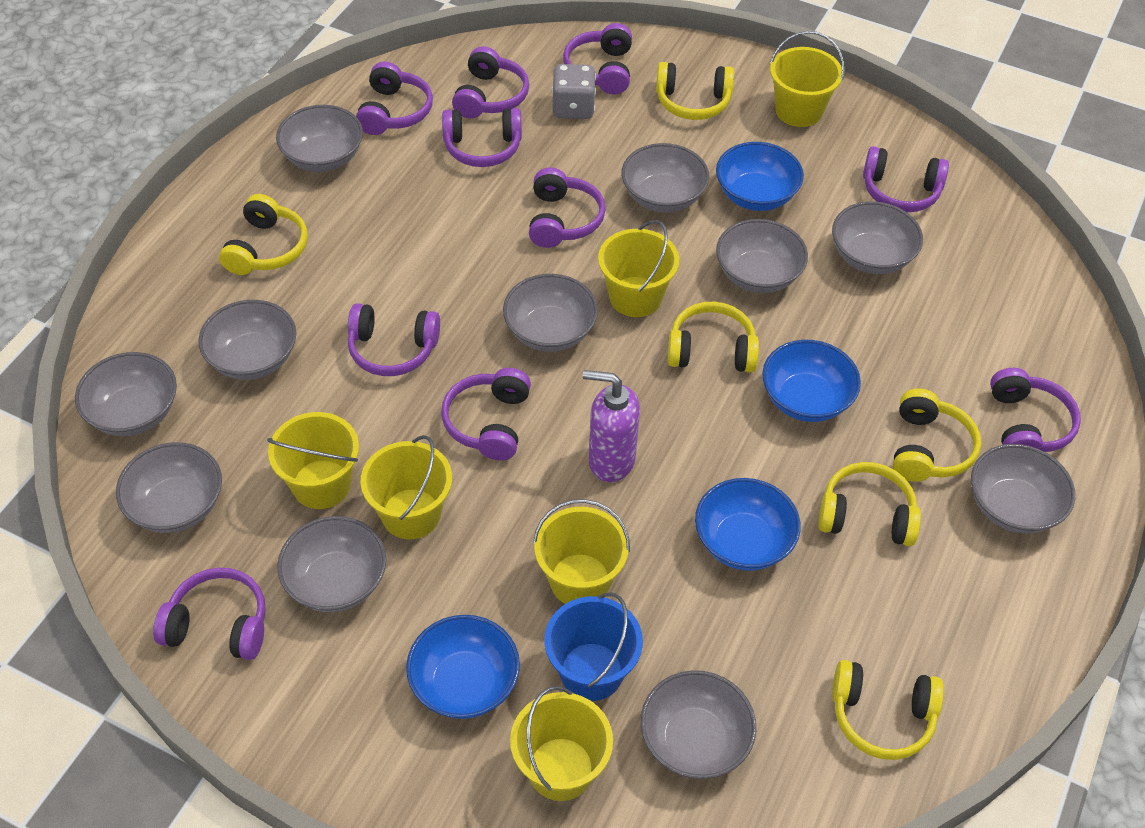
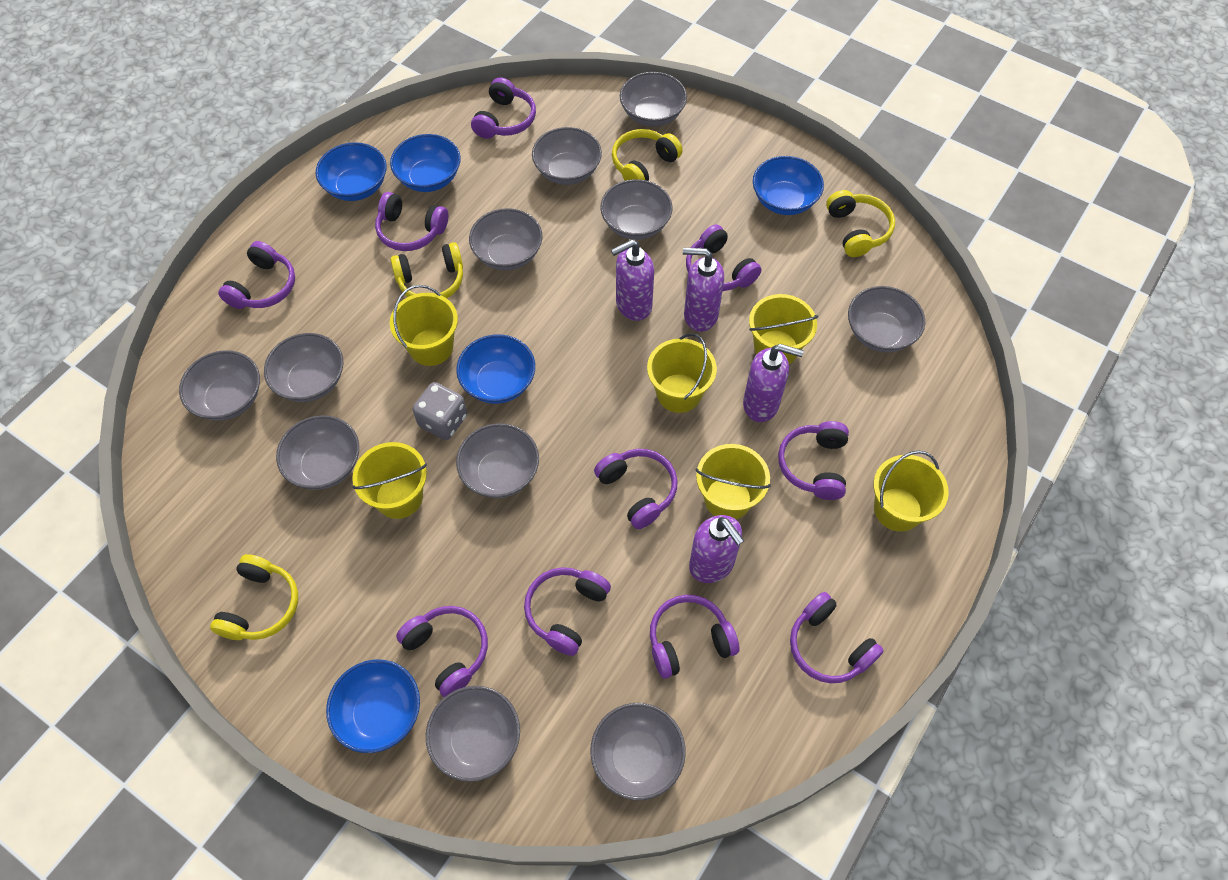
blue bowl: [406,615,520,719] [695,478,801,571] [716,142,804,211] [762,340,861,422] = 4 -> [316,142,387,201] [326,660,420,753] [390,134,461,192] [456,334,535,404] [753,156,824,215] = 5
blue bucket: [545,593,643,701] = 1 -> none = 0
purple soap dispenser: [583,370,640,482] = 1 -> [611,240,654,321] [683,248,724,332] [689,515,744,583] [743,344,804,422] = 4
yellow headphones: [219,194,308,275] [656,62,734,120] [668,302,759,373] [818,462,921,546] [832,660,944,760] [893,388,981,482] = 6 -> [210,554,298,640] [391,242,463,298] [612,129,683,181] [826,190,895,257] = 4

